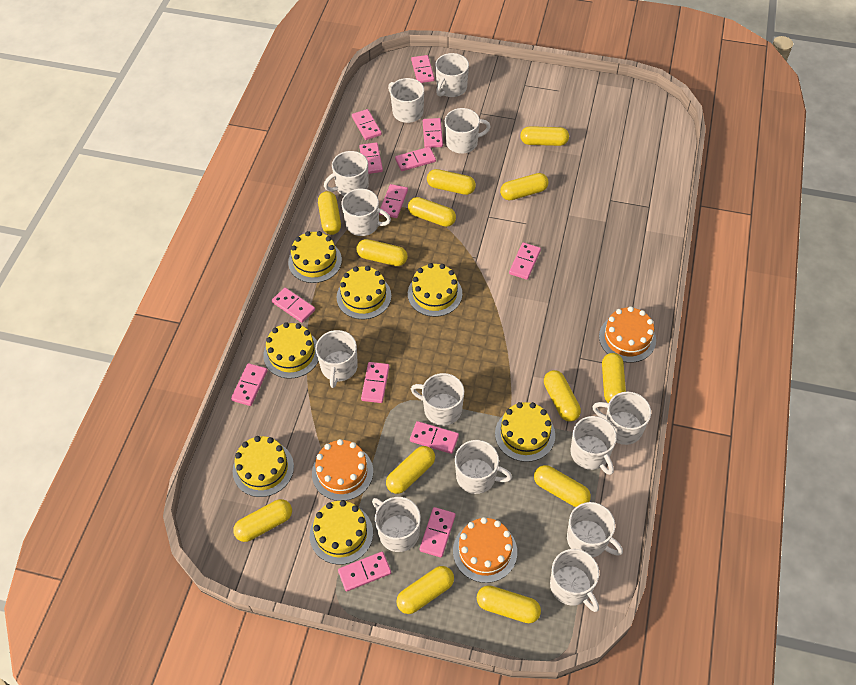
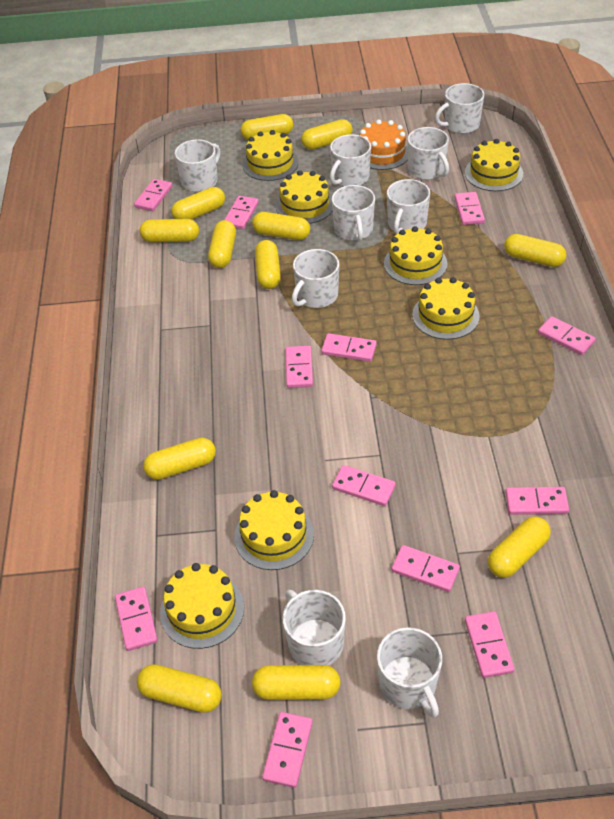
orange cake: [312,439,373,501] [453,517,517,583] [599,306,656,363] = 3 -> [360,120,408,170] = 1
pink domino: [231,363,268,406] [272,288,315,323] [338,552,391,592] [352,109,382,140] [359,142,383,174] [361,362,389,403] [379,184,408,218] [395,147,436,171] [410,421,459,454] [411,55,435,83] [420,507,456,558] [423,118,443,148] [509,242,541,280] = 13 -> [115,587,158,651] [134,179,173,211] [224,196,259,229] [262,712,313,788] [285,346,313,388] [321,333,377,362] [332,465,396,506] [391,545,460,592] [454,192,485,225] [465,611,515,678] [505,487,569,515] [538,316,596,355] = 12
white mug: [315,330,358,388] [324,151,369,196] [342,188,391,236] [372,497,421,552] [388,78,424,123] [411,373,464,426] [435,53,469,97] [445,108,491,154] [455,440,512,494] [550,549,599,612] [567,502,623,557] [571,416,617,475] [592,392,651,445] = 13 -> [175,139,221,192] [283,590,346,666] [292,249,339,308] [330,134,371,186] [332,185,375,242] [377,627,442,718] [387,179,430,234] [407,127,449,180] [435,83,484,134] = 9
yellow capsule: [233,499,292,542] [318,191,341,235] [356,239,408,266] [386,446,435,494] [396,566,454,614] [408,197,456,227] [427,169,476,195] [477,585,541,623] [500,173,548,200] [520,126,569,146] [534,465,591,507] [544,370,581,422] [602,353,626,403] = 13 -> [137,664,222,713] [140,219,199,242] [143,438,216,480] [171,187,225,220] [208,220,236,268] [241,114,294,140] [252,212,310,240] [252,665,340,700] [255,240,281,289] [301,119,352,150] [488,516,551,578] [504,234,567,267] = 12

